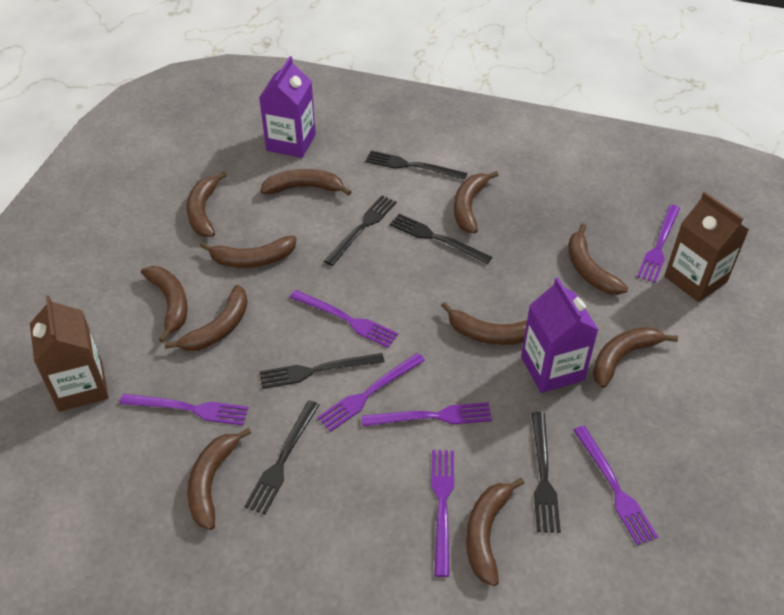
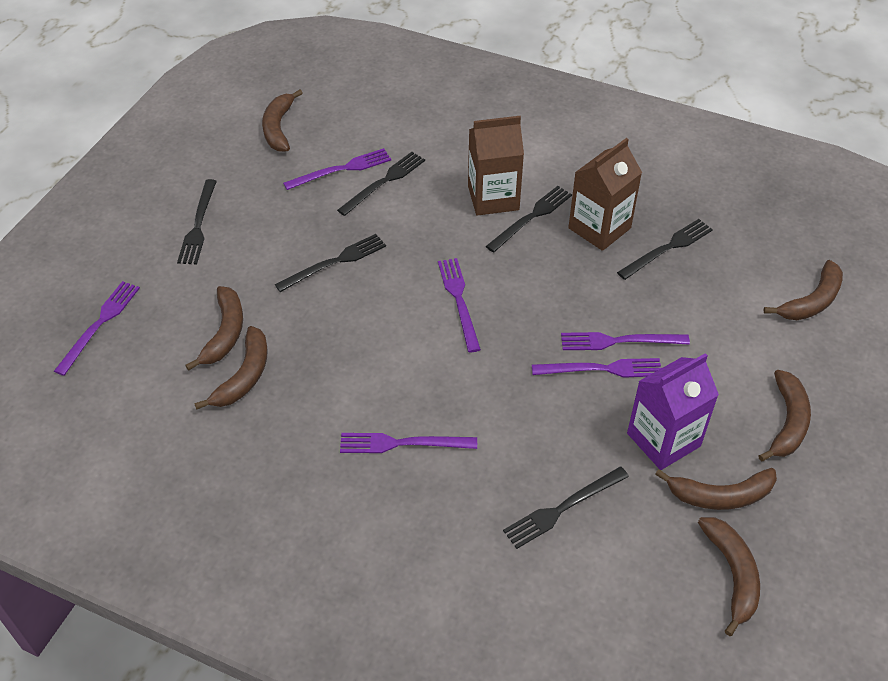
brown banana: [141,266,188,343] [165,285,248,351] [187,171,227,237] [187,428,251,530] [200,236,297,268] [260,169,351,196] [441,302,527,345] [454,171,498,234] [466,478,525,586] [568,224,629,295] [593,327,678,388] = 11 -> [185,286,243,371] [194,326,268,410] [262,89,303,152] [655,468,777,510] [698,517,760,636] [759,370,811,462] [764,260,843,320] = 7
purple carton: [259,56,316,158] [521,278,599,393] = 2 -> [627,353,719,470] = 1
purple fork: [119,394,248,425] [290,290,398,348] [317,353,425,432] [361,402,492,427] [431,450,454,577] [573,426,658,546] [637,205,680,283] = 7 -> [54,281,140,376] [283,148,391,190] [340,433,477,453] [438,258,481,352] [532,358,661,378] [561,332,690,350] = 6

